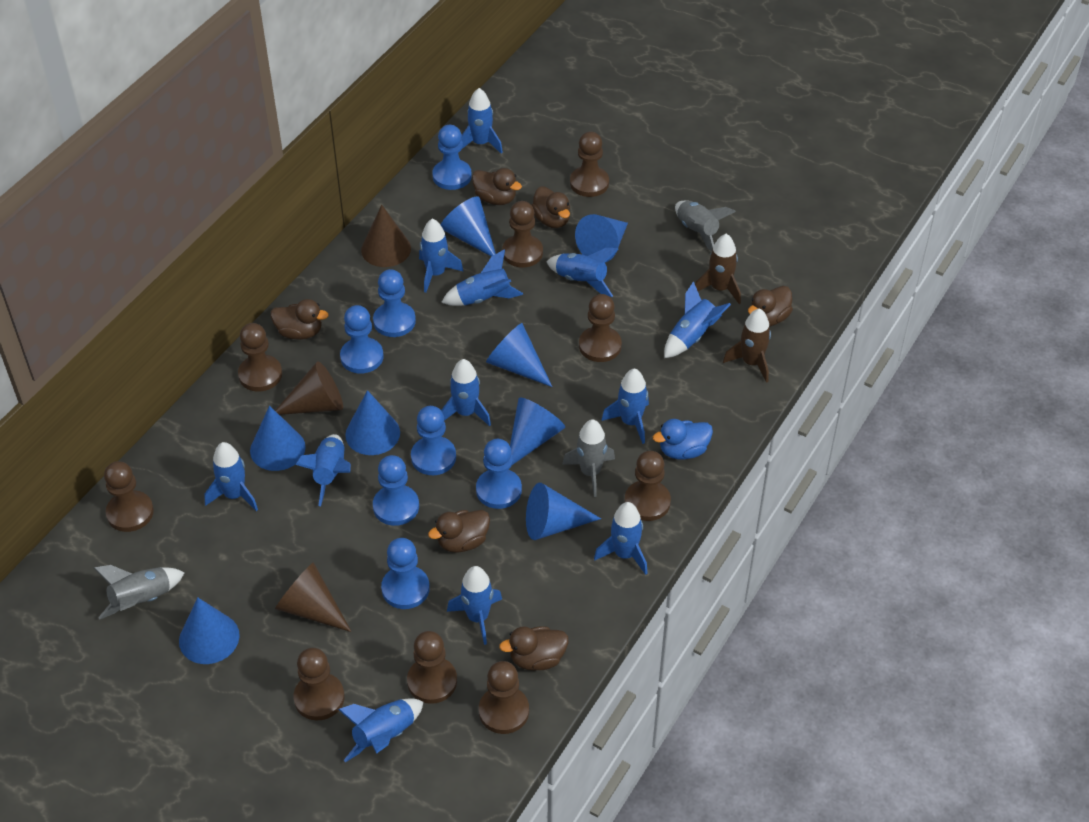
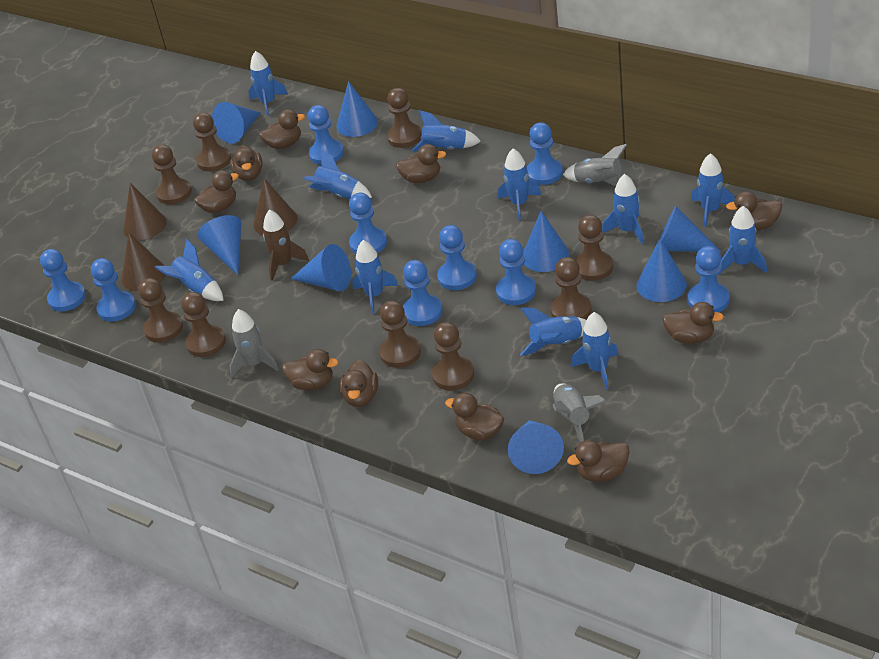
blue duck: [653,419,713,460] = 1 -> none = 0
blue pawn: [340,305,383,374] [373,269,416,337] [373,455,419,526] [381,538,430,609] [411,406,456,475] [432,125,472,190] [476,439,522,509] = 7 -> [40,249,86,311] [91,258,136,322] [308,105,344,165] [349,193,387,254] [403,260,442,326] [437,225,477,290] [496,239,536,305] [527,122,563,185] [688,246,730,312] = 9
blue rocket: [204,442,258,511] [295,434,351,506] [338,698,423,762] [419,218,464,293] [441,249,523,306] [441,359,491,426] [447,566,502,645] [461,88,503,154] [546,248,619,297] [594,502,647,575] [602,368,649,444] [664,281,731,358] = 12 -> [155,239,224,301] [248,51,288,116] [302,149,372,199] [352,240,398,314] [412,110,481,151] [498,148,541,220] [520,308,586,356] [571,312,619,389] [602,174,644,244] [691,153,735,227] [720,206,767,273] = 11
brown duck: [271,299,329,340] [428,510,490,553] [472,168,522,205] [499,626,569,671] [532,186,570,228] [748,286,793,327] = 6 -> [194,170,239,213] [230,145,263,181] [259,109,305,149] [282,349,338,390] [340,360,378,407] [396,144,446,183] [445,393,504,440] [567,440,630,482] [663,302,724,344] [726,191,782,230] = 10
brown rocket: [695,234,741,304] [723,308,771,383] = 2 -> [263,209,309,281] = 1

